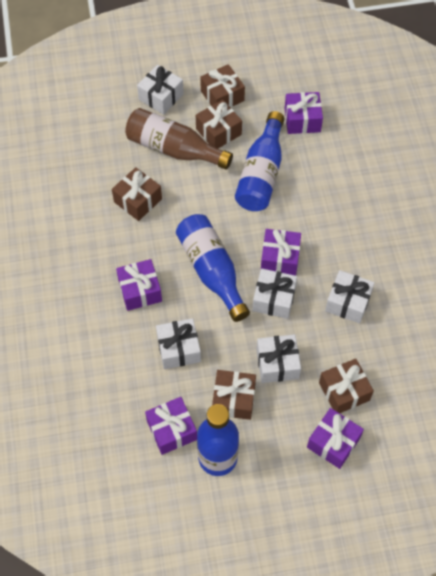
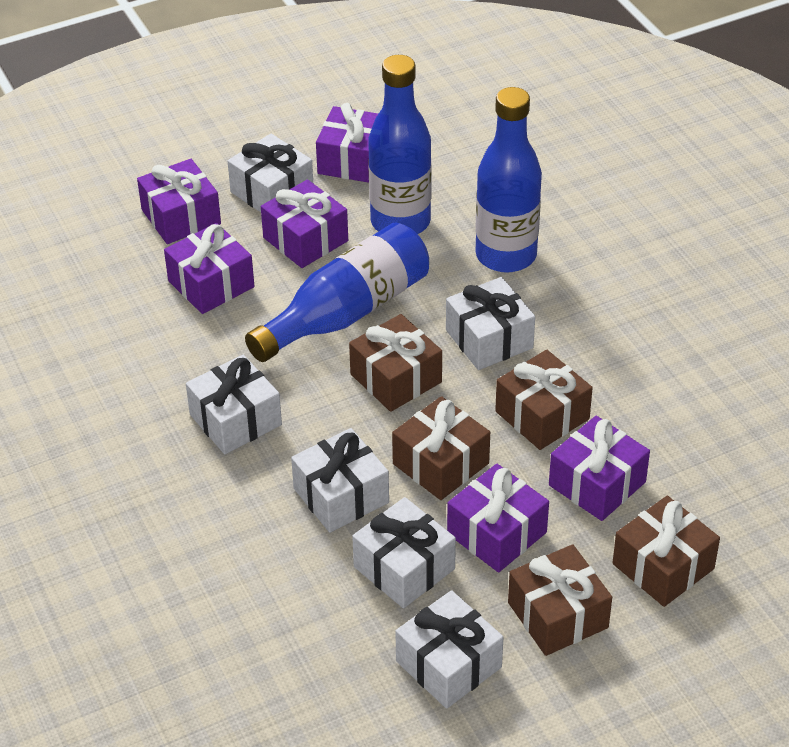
brown bottle: [125,108,233,170] = 1 -> none = 0
purple gift: [116,259,162,311] [145,397,197,455] [261,229,301,276] [285,92,323,134] [307,408,364,469] = 5 -> [137,159,221,244] [164,223,254,314] [261,179,348,268] [316,103,378,183] [447,464,549,572] [549,416,650,521] = 6
white gift: [137,65,184,115] [156,318,201,369] [252,268,297,319] [256,334,301,383] [325,270,375,324] = 5 -> [186,355,282,454] [228,134,313,212] [291,428,389,533] [352,497,456,608] [395,590,504,709] [446,277,535,370] = 6

